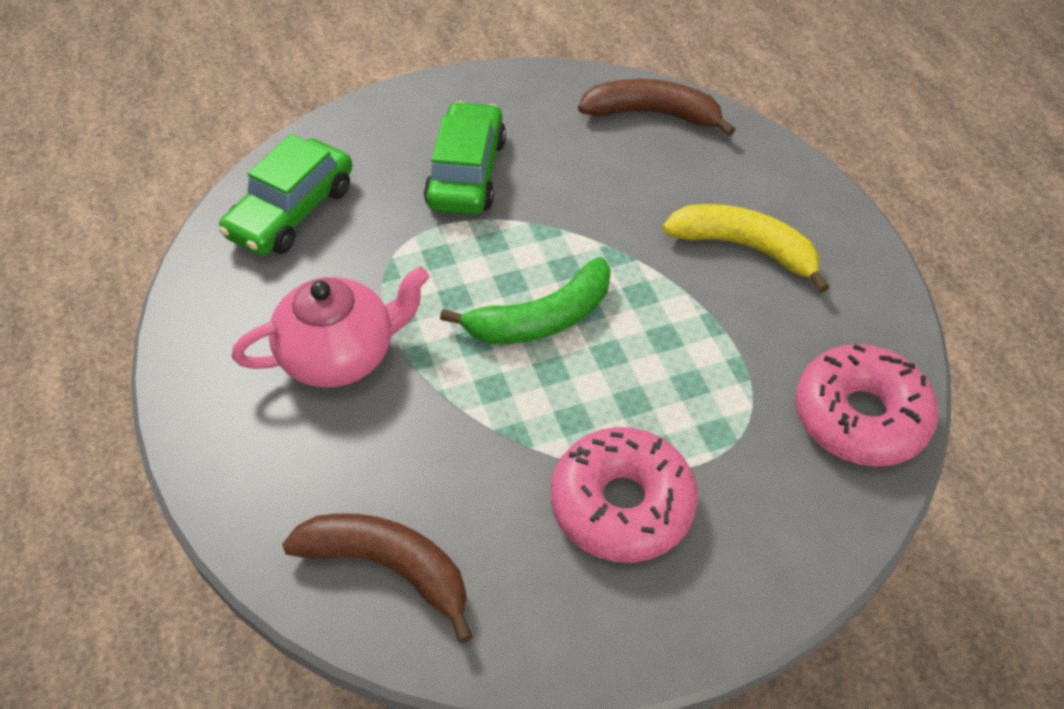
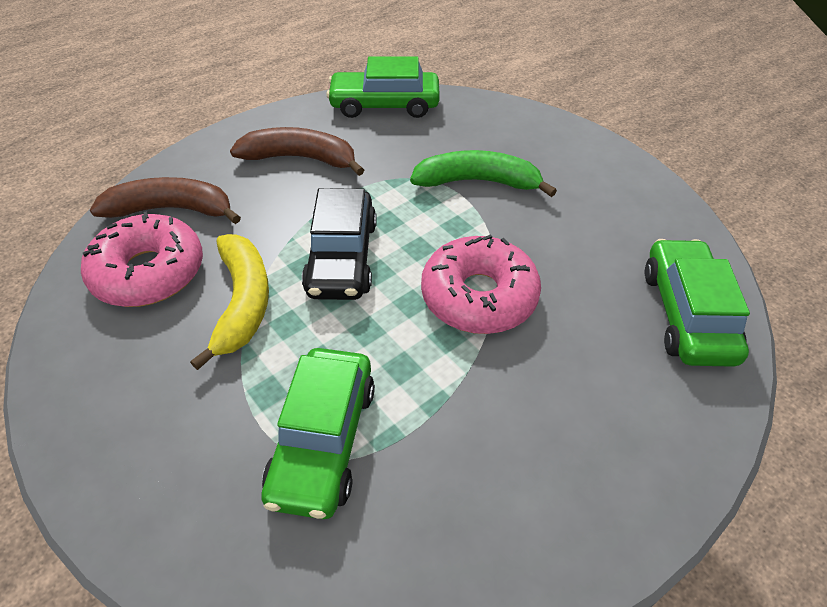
black car: none = 0 -> [302,188,377,300] = 1
green car: [218,134,352,255] [424,101,506,215] = 2 -> [261,348,375,519] [326,56,440,118] [645,239,750,367] = 3
pink teapot: [232,266,430,388] = 1 -> none = 0

